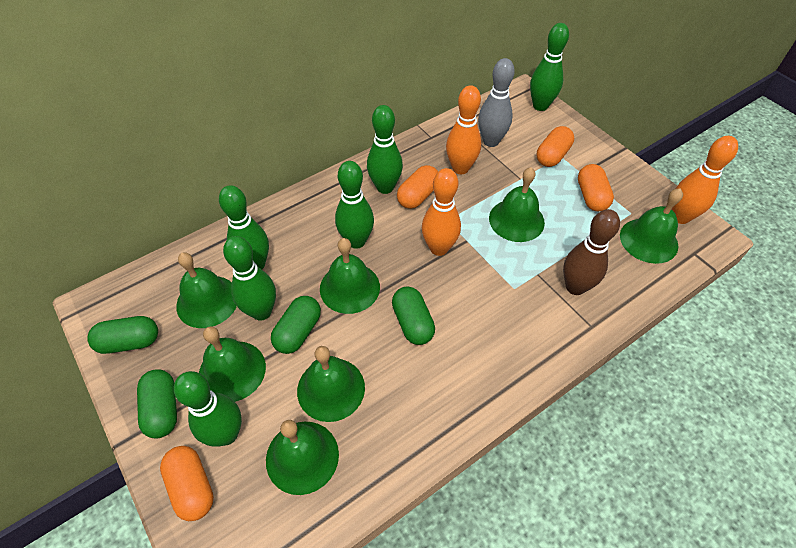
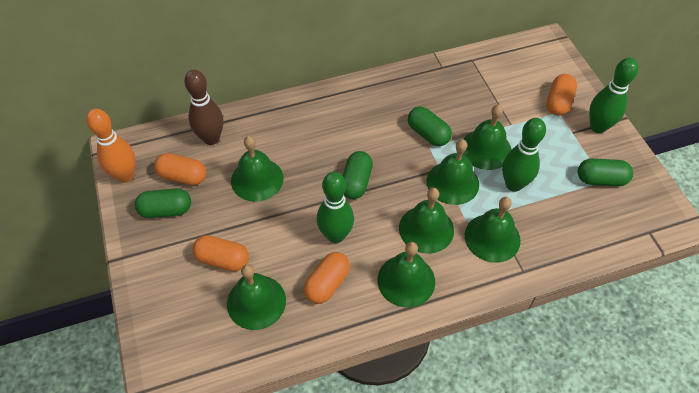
green bowling pin: [174,371,242,447] [219,185,269,269] [223,236,276,321] [335,161,374,249] [367,105,403,194] [530,23,569,111] = 6 -> [317,172,354,243] [502,118,546,192] [589,58,639,133] = 3
grey bowling pin: [478,58,515,147] = 1 -> none = 0
orange bowling pin: [422,168,461,256] [446,85,481,174] [672,136,738,224] = 3 -> [86,109,136,183] = 1

